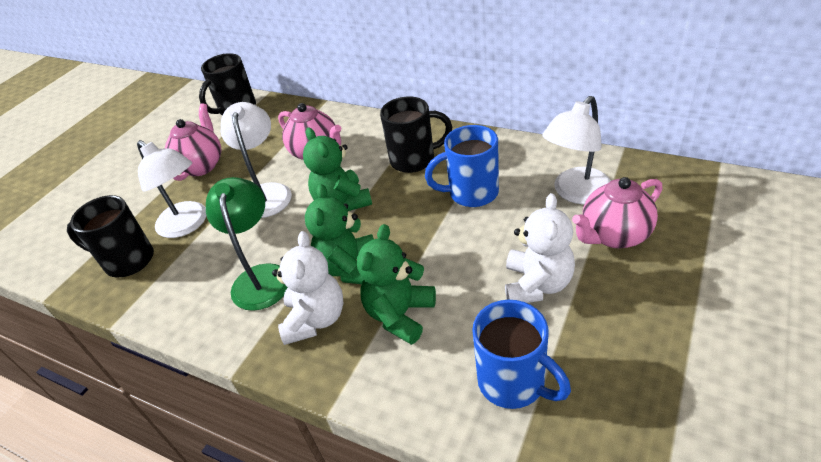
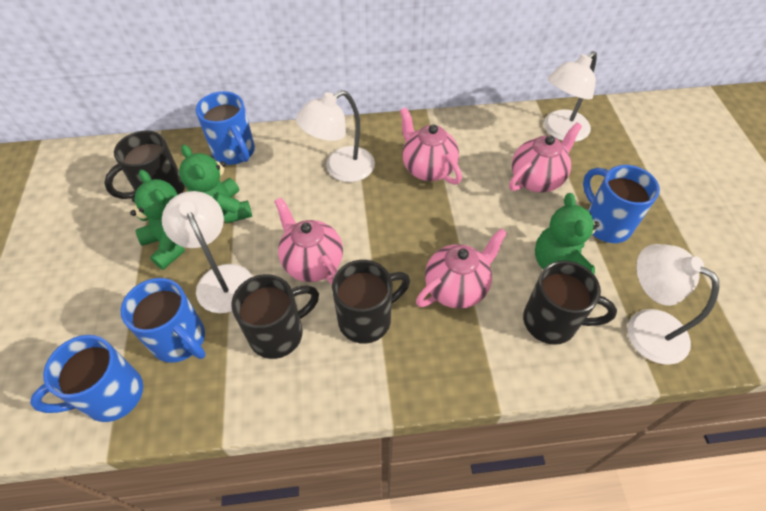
black mug: [67,195,154,278] [199,53,256,115] [380,97,452,173] = 3 -> [104,130,185,199] [231,274,319,359] [332,260,410,344] [523,261,617,345] = 4
blue mug: [425,125,499,207] [472,300,571,409] = 2 -> [30,335,143,422] [121,278,206,363] [196,91,255,165] [583,165,660,243] = 4
green lamp: [206,177,288,311] = 1 -> none = 0
pink teapot: [165,104,221,181] [278,103,341,160] [572,177,662,248] = 3 -> [275,198,343,284] [400,107,462,185] [416,228,507,309] [509,122,582,193] = 4
white lamp: [137,140,206,238] [221,102,292,218] [542,96,611,204] = 3 -> [162,191,252,313] [296,90,375,182] [544,51,597,142] [628,244,719,365] = 4
white teddy bear: [272,231,344,345] [505,193,575,303] = 2 -> none = 0

